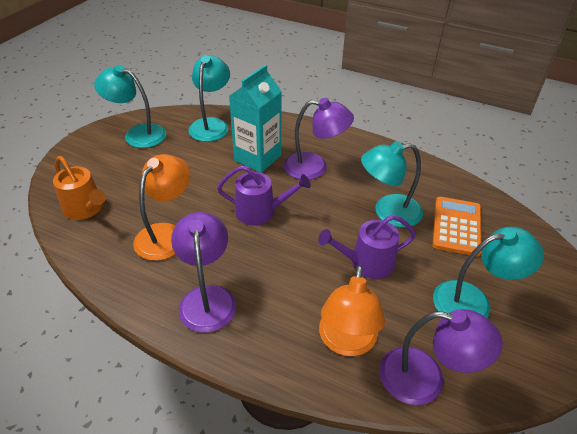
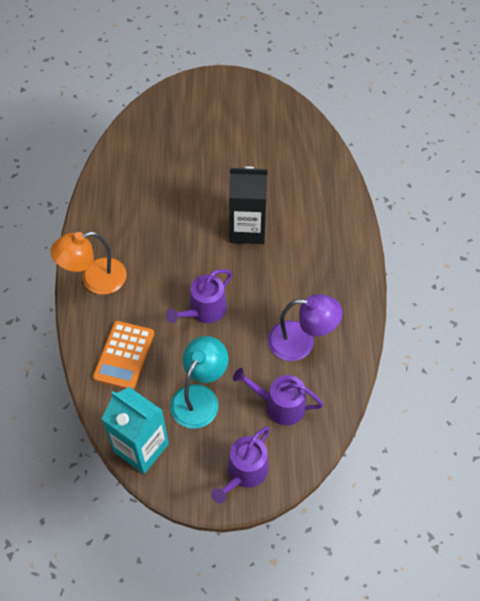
black carton: none = 0 -> [229,166,268,244] = 1
orange lamp: [133,154,190,261] [319,265,385,356] = 2 -> [50,232,127,295] = 1
orange watering can: [53,156,106,220] = 1 -> none = 0
purple lamp: [171,212,236,332] [284,98,354,180] [380,309,503,405] = 3 -> [268,294,343,361] = 1
purple watering can: [217,165,311,225] [318,215,416,279] = 2 -> [166,269,232,323] [211,426,270,504] [233,368,324,425] = 3
turquoise lamp: [94,65,167,148] [188,55,230,142] [361,141,423,227] [433,227,544,318] = 4 -> [170,336,228,429] = 1

